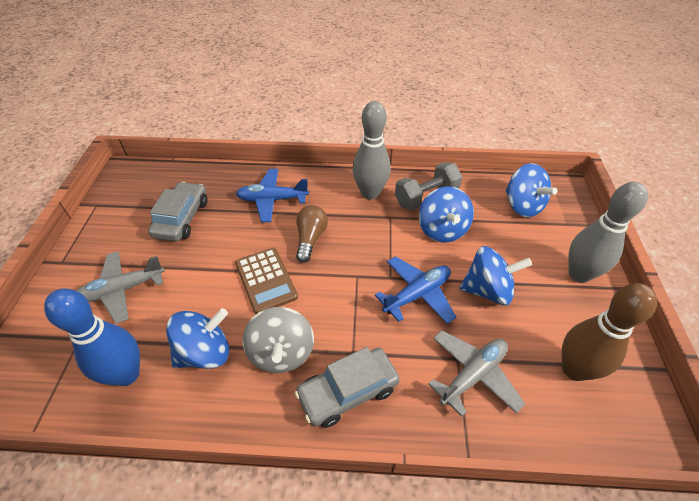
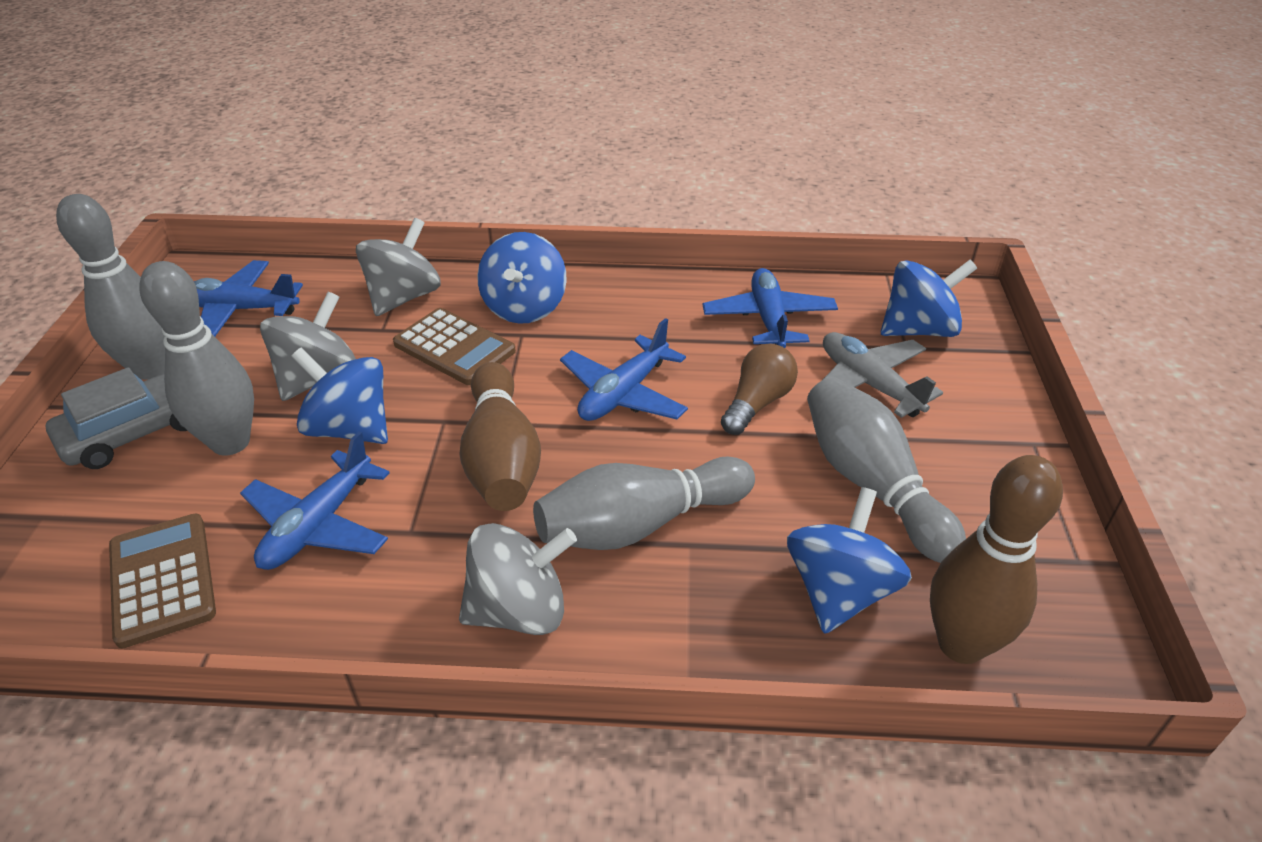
blue bowling pin: [44,289,140,386] = 1 -> none = 0
blue plane: [236,169,309,222] [375,256,456,324] = 2 -> [194,260,303,336] [240,431,390,570] [560,318,688,421] [703,268,838,348] = 4
brown bowling pin: [562,283,657,381] = 1 -> [460,362,541,511] [930,455,1063,664] = 2
brown calculator: [235,248,298,314] = 1 -> [109,513,216,648] [393,308,516,385] = 2
grey bowling pin: [352,101,391,200] [568,182,648,283] = 2 -> [56,194,165,380] [139,261,254,456] [533,457,755,550] [807,377,966,563] = 4
grey car: [148,182,207,241] [295,347,400,428] = 2 -> [46,367,188,469] = 1
grey dumbbell: [395,162,462,210] = 1 -> none = 0
grey plane: [76,251,165,324] [428,330,525,417] = 2 -> [823,332,943,418] = 1
grey spinning top: [242,307,314,373] = 1 -> [260,292,356,401] [356,218,441,316] [459,523,577,635] = 3

